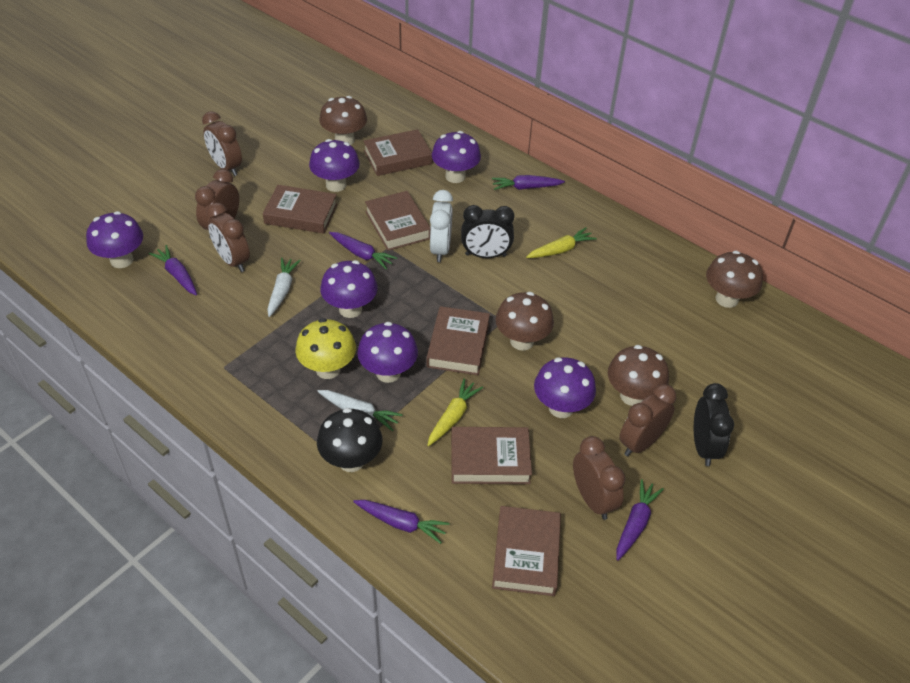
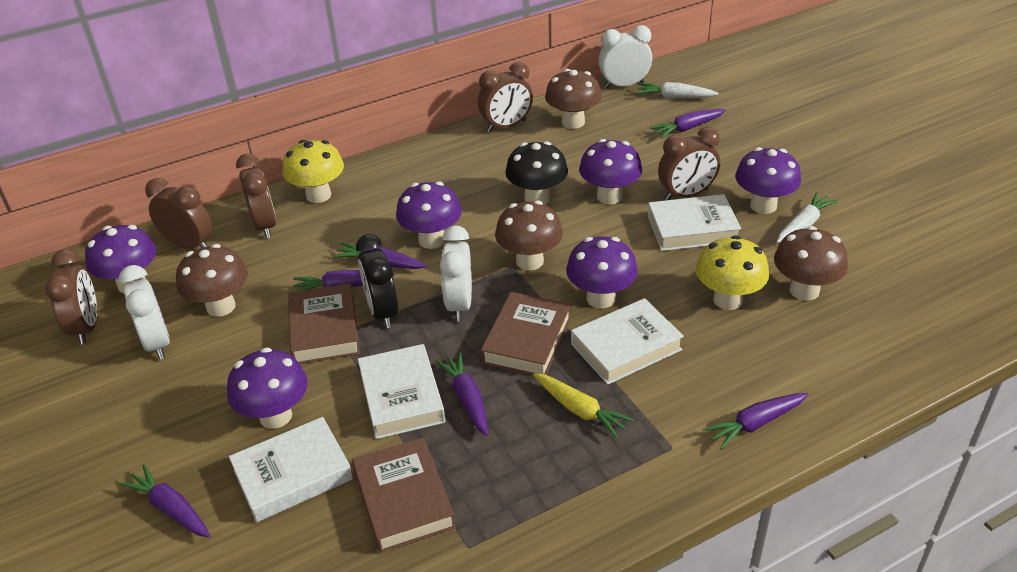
black clock: [461,205,514,258] [694,383,734,466] = 2 -> [356,234,398,328] = 1
brown book: [263,185,337,234] [363,129,432,176] [365,191,431,251] [427,306,490,375] [451,427,532,484] [492,506,561,596] = 6 -> [288,283,360,364] [352,437,456,553] [481,292,571,375] = 3
purple carrot: [149,245,197,295] [329,232,397,269] [353,500,450,544] [492,175,565,190] [616,479,664,561] = 5 -> [119,464,211,538] [293,270,394,292] [332,242,427,269] [435,352,488,436] [650,109,726,138] [703,393,808,449] = 6
white book: none = 0 -> [229,417,353,522] [358,344,445,439] [571,298,684,385] [648,194,741,251] = 4
white clock: [430,190,453,262] = 1 -> [119,265,170,360] [440,225,472,321] [598,25,652,88] = 3
yellow carrot: [427,379,483,446] [526,227,597,258] = 2 -> [533,373,634,438] = 1
yellow mushroom: [295,318,356,379] = 1 -> [282,140,344,203] [696,235,769,310] = 2

